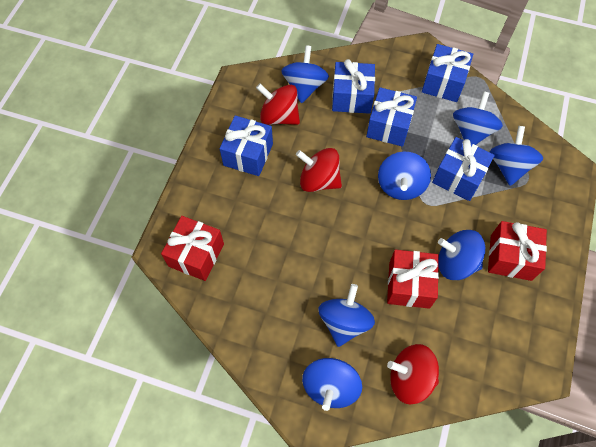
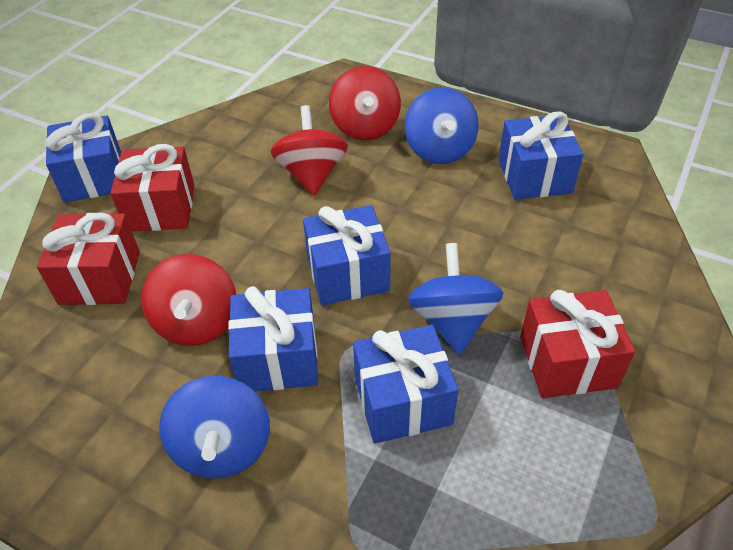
blue spinning top: [281,45,329,103] [302,358,362,411] [318,284,375,347] [378,152,431,200] [438,230,485,280] [453,91,503,145] [490,126,543,186] = 7 -> [159,376,270,479] [405,87,479,164] [408,243,503,354] = 3

